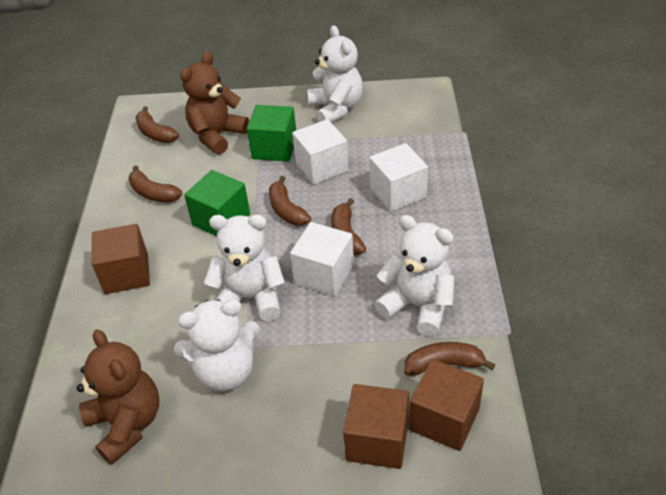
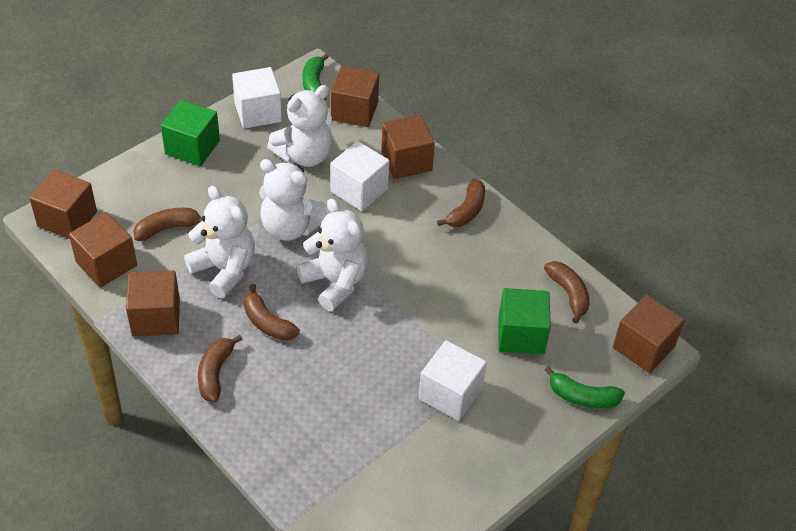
brown cube: [92,224,150,294] [343,384,409,469] [409,359,484,451] = 3 -> [29,170,97,239] [69,212,137,287] [126,271,180,336] [331,66,379,127] [381,115,435,179] [613,295,685,373] = 6
brown teddy bear: [77,329,159,465] [180,52,250,155] = 2 -> none = 0
green banana: none = 0 -> [303,54,329,100] [545,366,625,409] = 2

